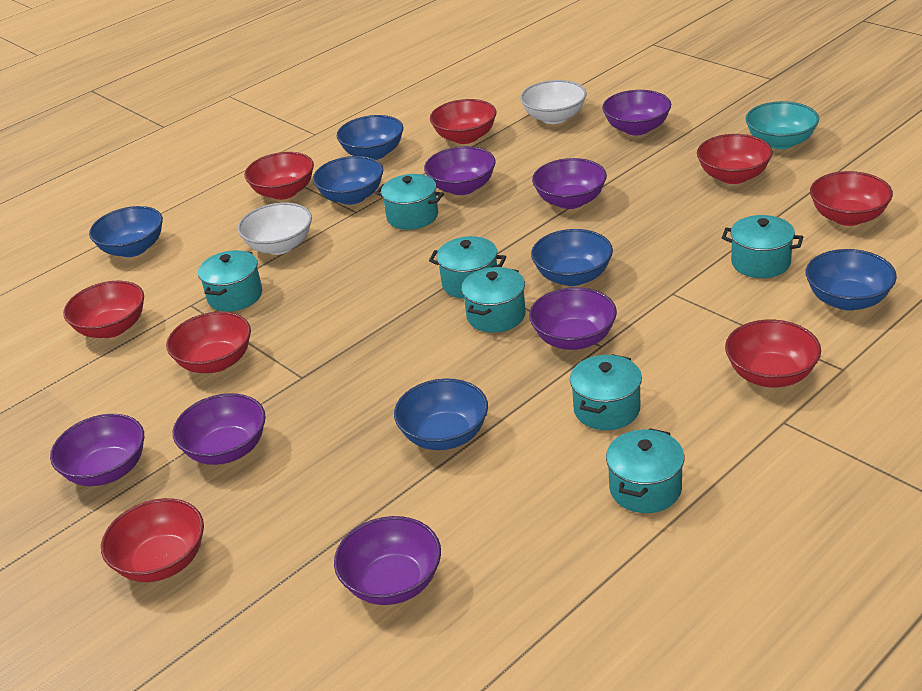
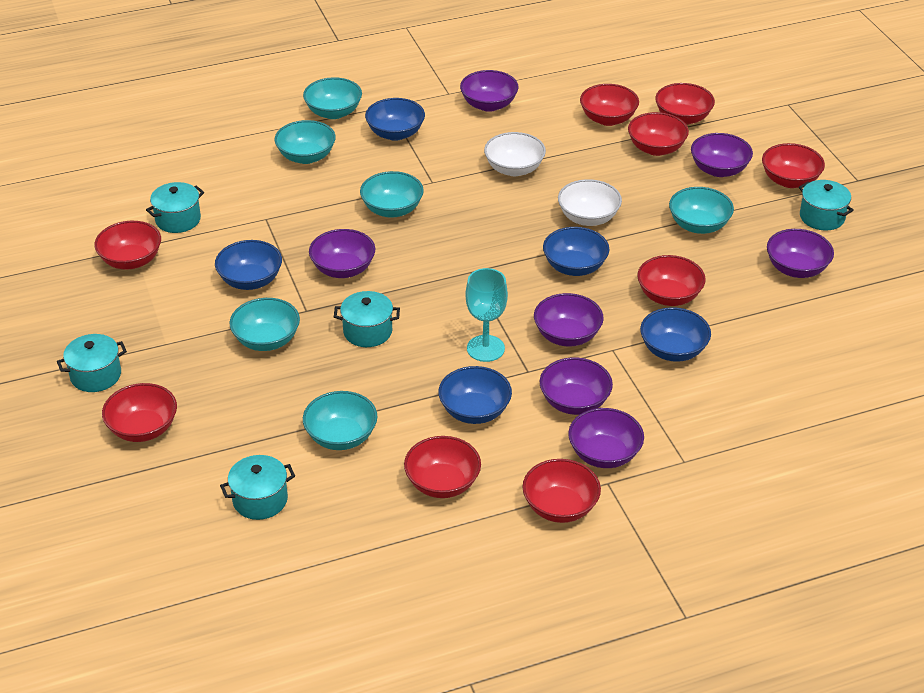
blue bowl: [89,206,163,257] [313,156,383,205] [337,115,403,160] [394,379,488,450] [531,229,613,286] [806,249,897,311] = 6 -> [215,240,282,290] [365,98,425,141] [438,366,512,424] [543,227,609,276] [640,307,711,362] = 5
red bowl: [63,281,144,338] [101,498,204,582] [166,312,251,373] [244,152,314,200] [430,99,497,144] [697,134,773,184] [725,320,821,387] [810,171,893,226] = 8 -> [95,221,161,270] [102,383,177,442] [404,436,481,498] [522,459,601,523] [580,84,639,126] [628,112,689,156] [637,255,706,306] [655,83,715,125] [762,143,825,188] = 9
turquoise bowl: [745,101,819,149] = 1 -> [229,298,300,351] [274,120,336,164] [303,77,362,119] [303,391,377,450] [360,171,424,218] [669,187,734,234] = 6
turquoise goblet: none = 0 -> [465,268,508,362] = 1
turquoise pot: [198,250,262,312] [375,174,444,230] [429,236,506,299] [461,267,526,333] [570,354,642,430] [606,428,685,513] [722,215,803,278] = 7 -> [57,334,127,392] [146,182,204,233] [220,455,295,520] [334,291,400,347] [799,180,854,230] = 5

